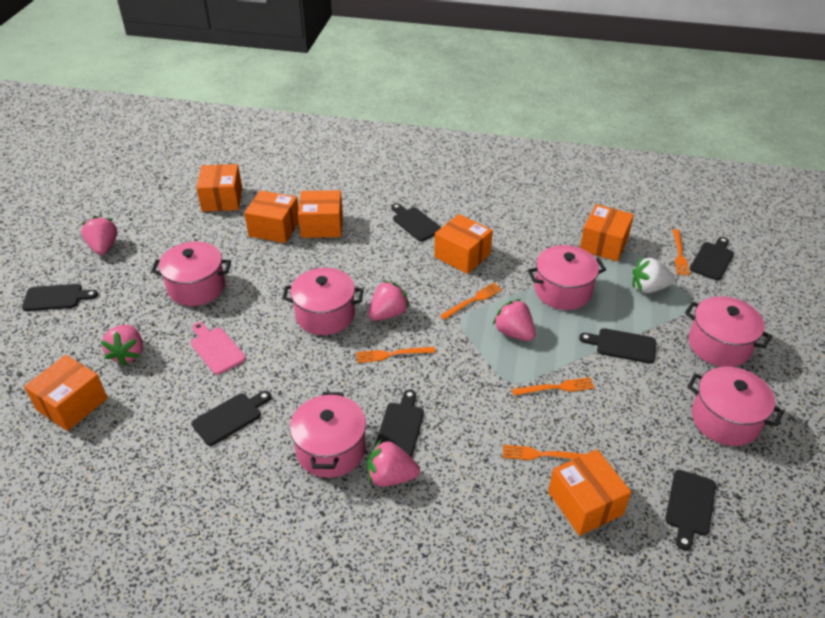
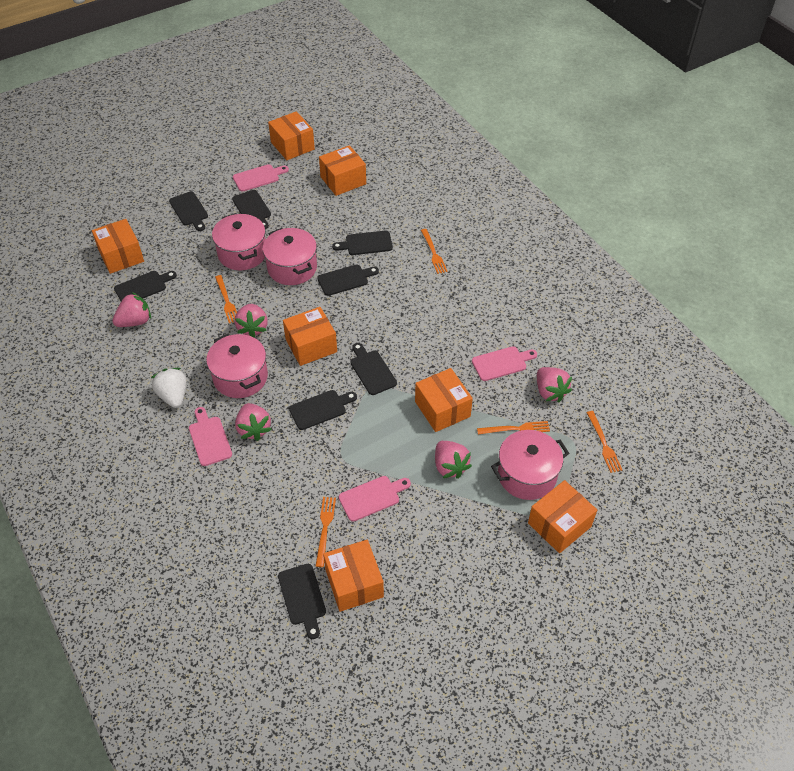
black cutting board: [22,284,98,311] [192,391,271,446] [375,390,424,457] [391,203,442,242] [579,328,656,364] [665,470,716,551] [690,237,734,280] = 7 -> [114,271,177,301] [169,191,208,231] [232,190,271,229] [278,564,326,639] [289,390,357,430] [317,265,379,296] [332,231,393,255] [351,343,397,395] = 8
pink cutting board: [191,322,246,375] = 1 -> [189,407,232,466] [233,164,289,192] [339,476,411,522] [472,346,537,381] = 4
pink pot: [151,242,231,306] [282,268,364,335] [290,392,366,478] [527,245,606,310] [685,296,772,367] [687,367,784,446] = 6 -> [206,333,268,398] [212,213,266,270] [263,228,317,285] [491,430,569,500] = 4

